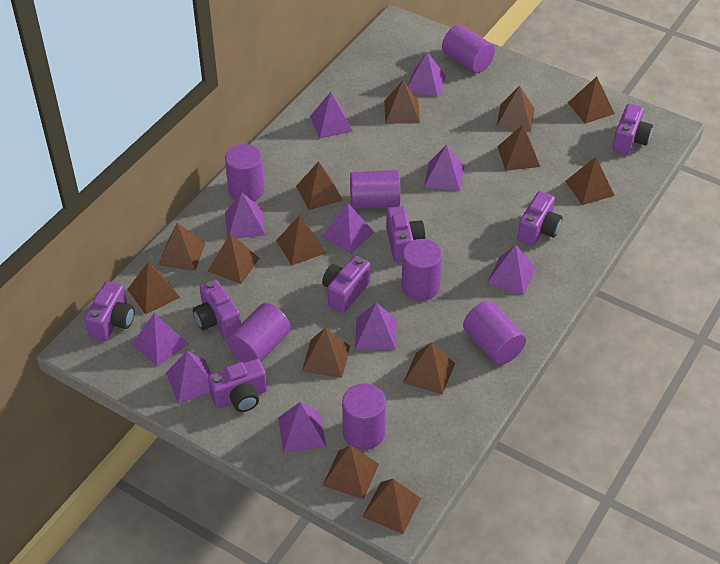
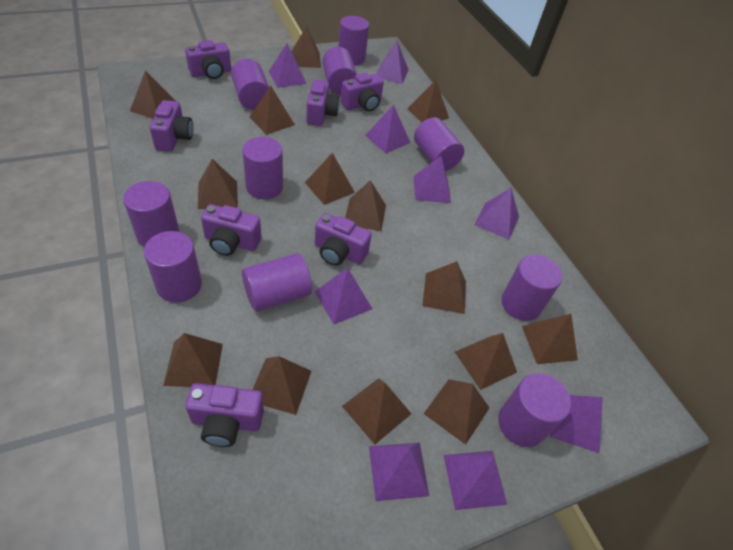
purple cylinder: [225,144,264,201] [227,303,291,363] [342,384,386,450] [350,170,401,209] [401,239,442,301] [442,25,495,73] [463,301,526,365] = 7 -> [123,181,179,247] [144,231,202,303] [231,59,269,110] [242,137,283,199] [242,253,312,312] [322,47,357,95] [338,16,369,65] [414,117,464,171] [498,373,571,447] [501,254,562,321] = 10
purple pyramid: [132,313,188,367] [166,351,211,404] [225,192,265,238] [278,402,326,453] [310,92,353,138] [322,203,374,254] [355,303,396,350] [407,52,446,97] [424,145,464,191] [487,245,536,295] = 10 -> [269,44,307,88] [315,268,372,324] [365,105,410,153] [369,442,429,501] [376,41,408,84] [414,156,451,203] [444,451,507,510] [474,188,519,239] [550,395,603,453] = 9

